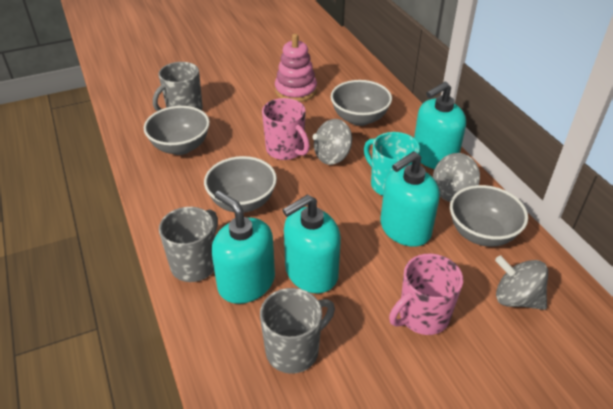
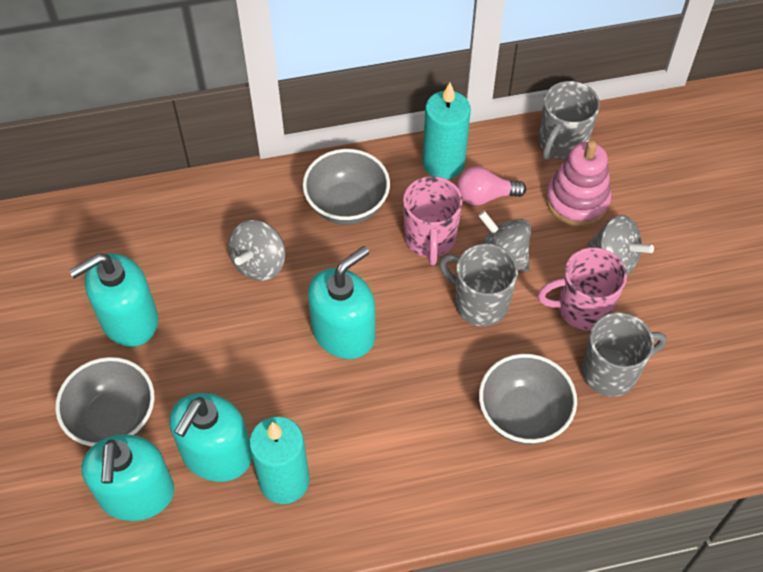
grey bowl: [144,106,210,155] [204,156,277,212] [331,80,392,126] [450,185,528,247] = 4 -> [55,357,155,447] [303,149,390,225] [479,354,577,444] = 3
pink light bulb: none = 0 -> [457,166,526,206] = 1
turquoise candle: none = 0 -> [249,417,309,504] [423,83,471,179] = 2
turquoise mug: [364,132,420,196] = 1 -> none = 0

